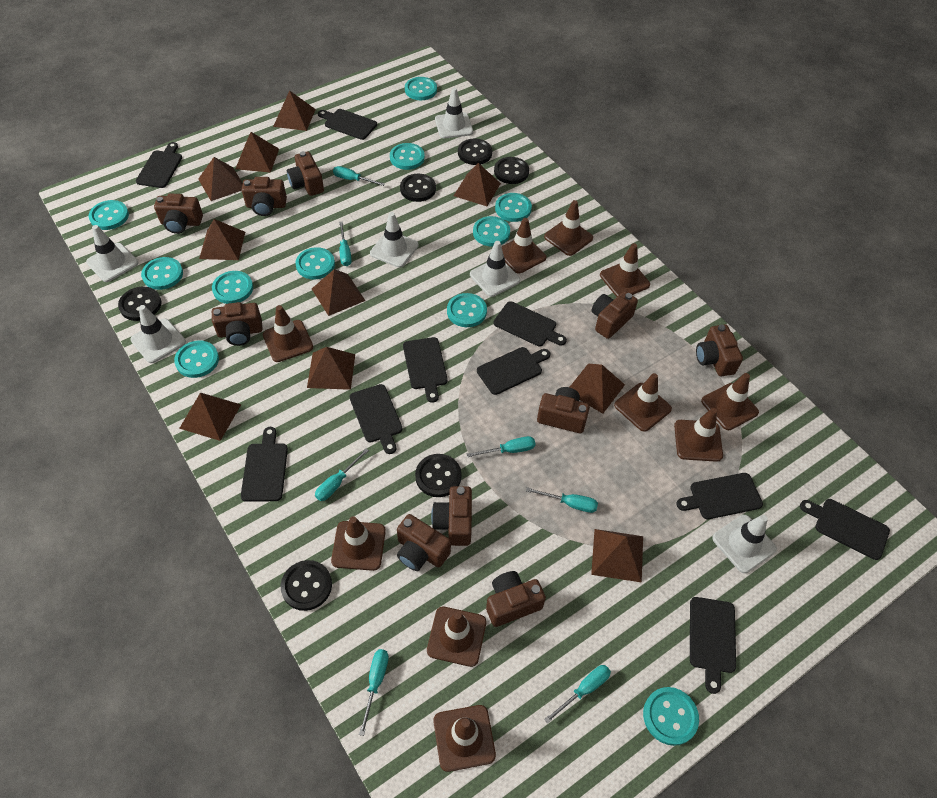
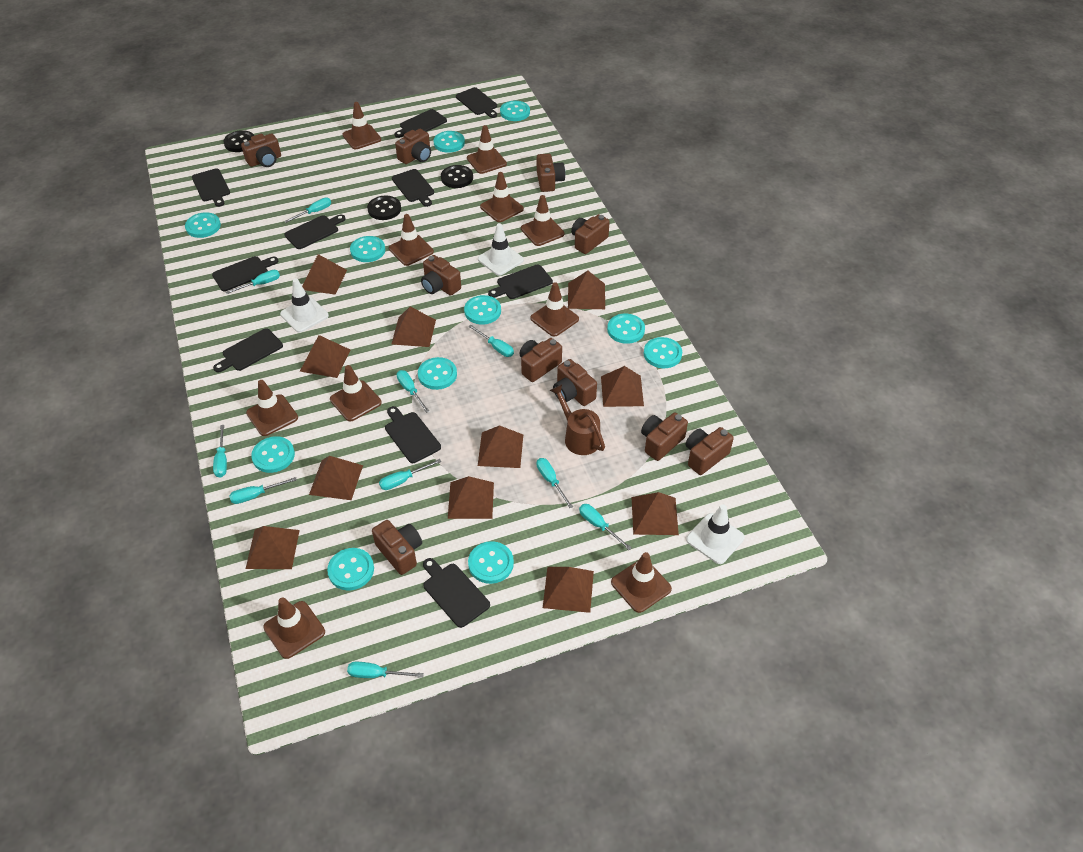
black button: [118,286,161,321] [281,560,332,611] [400,173,436,202] [415,454,462,497] [458,139,492,165] [494,157,529,184] = 6 -> [223,130,254,152] [367,196,401,220] [441,165,473,188] = 3
brown pyramid: [179,393,241,441] [198,157,243,201] [199,219,245,260] [235,132,279,173] [273,90,316,131] [307,347,355,390] [312,269,366,316] [454,163,501,206] [570,364,625,414] [591,529,643,583] = 10 -> [246,526,300,569] [300,335,350,378] [302,254,347,295] [309,456,363,500] [392,307,436,347] [448,476,494,519] [478,425,523,468] [543,567,594,613] [568,270,605,309] [601,366,644,407] [631,492,679,535] = 11
brown watering can: none = 0 -> [550,384,605,455] = 1
turquoise screwdriver: [315,448,369,501] [333,166,385,186] [339,221,352,266] [359,649,389,736] [467,436,536,457] [526,487,598,513] [544,665,611,723] = 7 -> [213,425,227,478] [225,270,280,294] [229,477,297,504] [285,198,331,223] [347,662,424,678] [379,459,441,490] [397,370,429,413] [469,325,514,357] [537,458,573,508] [579,504,632,550] = 10
white traffic cone: [86,225,139,282] [131,305,186,363] [370,212,419,268] [435,88,473,138] [470,241,520,297] [712,515,777,573] = 6 -> [280,279,329,333] [478,223,524,276] [686,504,745,564] = 3

